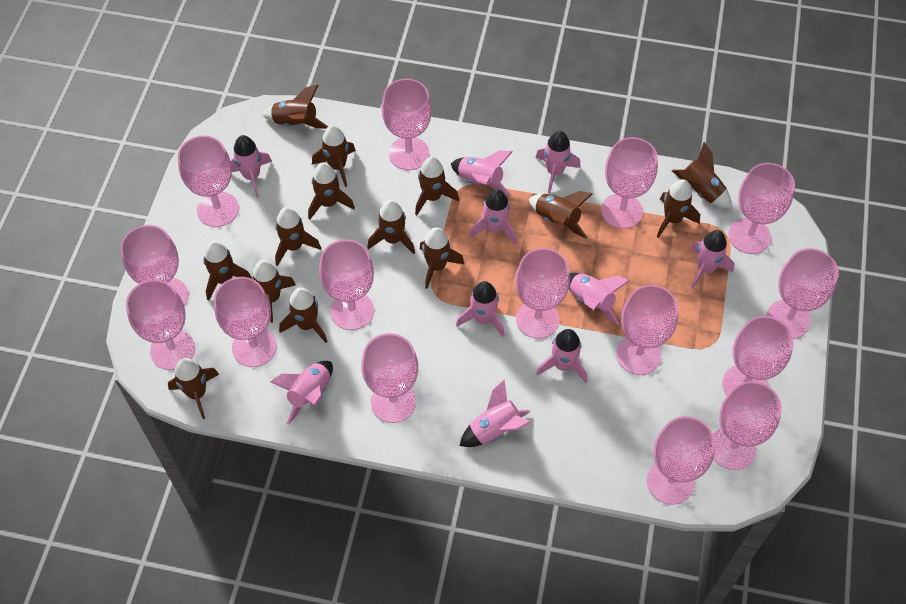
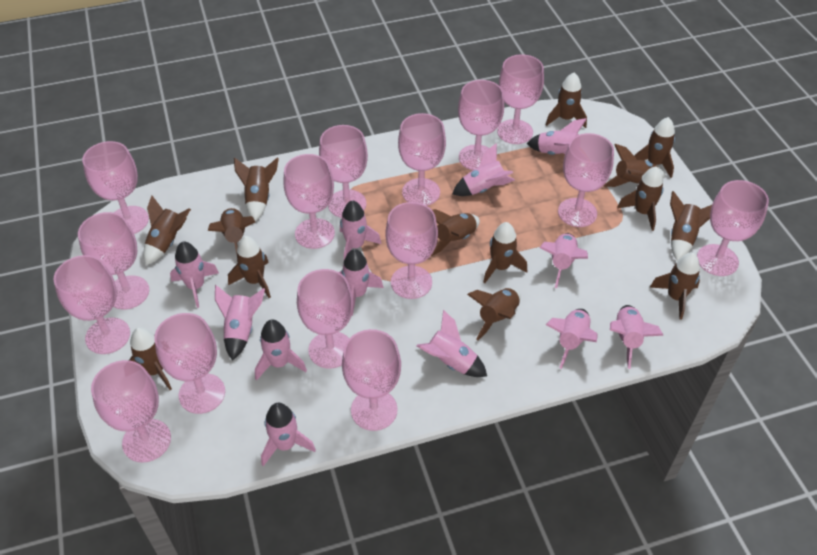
pink rocket: [230,135,272,197] [270,361,333,424] [451,150,512,197] [456,281,505,337] [460,379,531,447] [469,189,517,245] [535,131,581,193] [536,329,587,383] [569,273,630,325] [691,230,734,289] = 10 -> [170,242,219,308] [215,285,265,361] [255,319,307,381] [261,403,316,466] [339,249,384,316] [340,200,381,259] [417,310,487,377] [452,143,515,196] [527,118,587,155] [540,233,588,288] [546,309,598,369] [610,305,664,369] = 12

